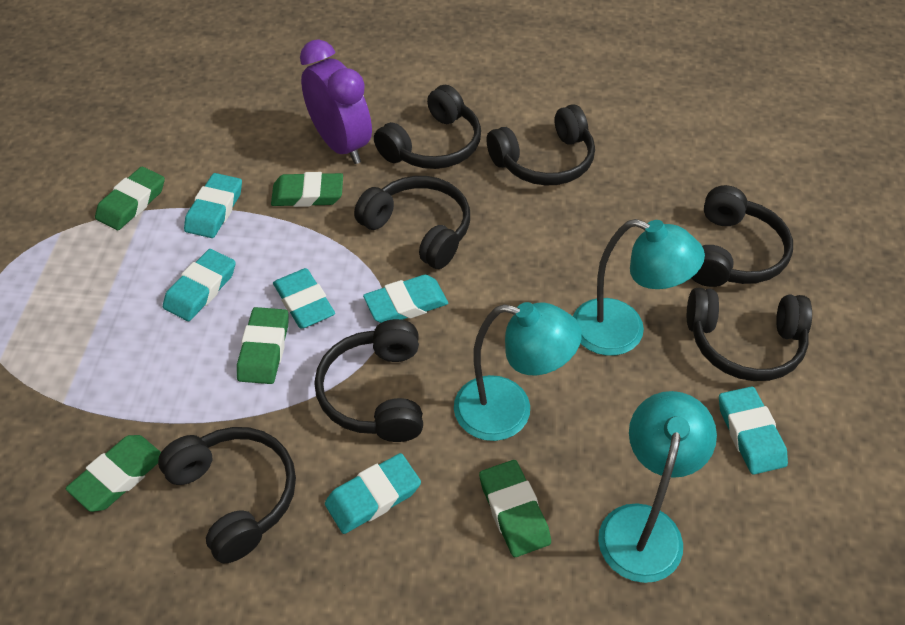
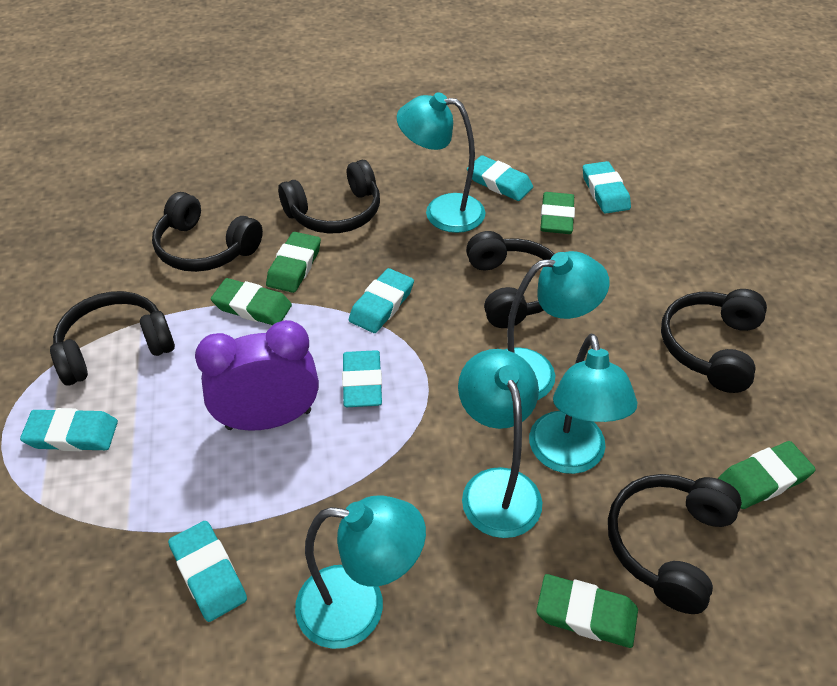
black headphones: [158,427,296,563] [314,319,423,442] [354,176,470,269] [374,85,481,169] [486,104,595,186] [687,288,812,381] [692,185,793,287] = 7 -> [50,291,175,386] [152,192,263,272] [278,160,380,234] [466,231,554,328] [608,474,742,614] [661,289,767,393] = 6
turquoise lamp: [454,302,582,441] [573,219,705,356] [598,391,717,583] = 3 -> [295,495,426,649] [397,92,485,233] [458,349,542,538] [504,251,610,400] [529,334,637,474] = 5

